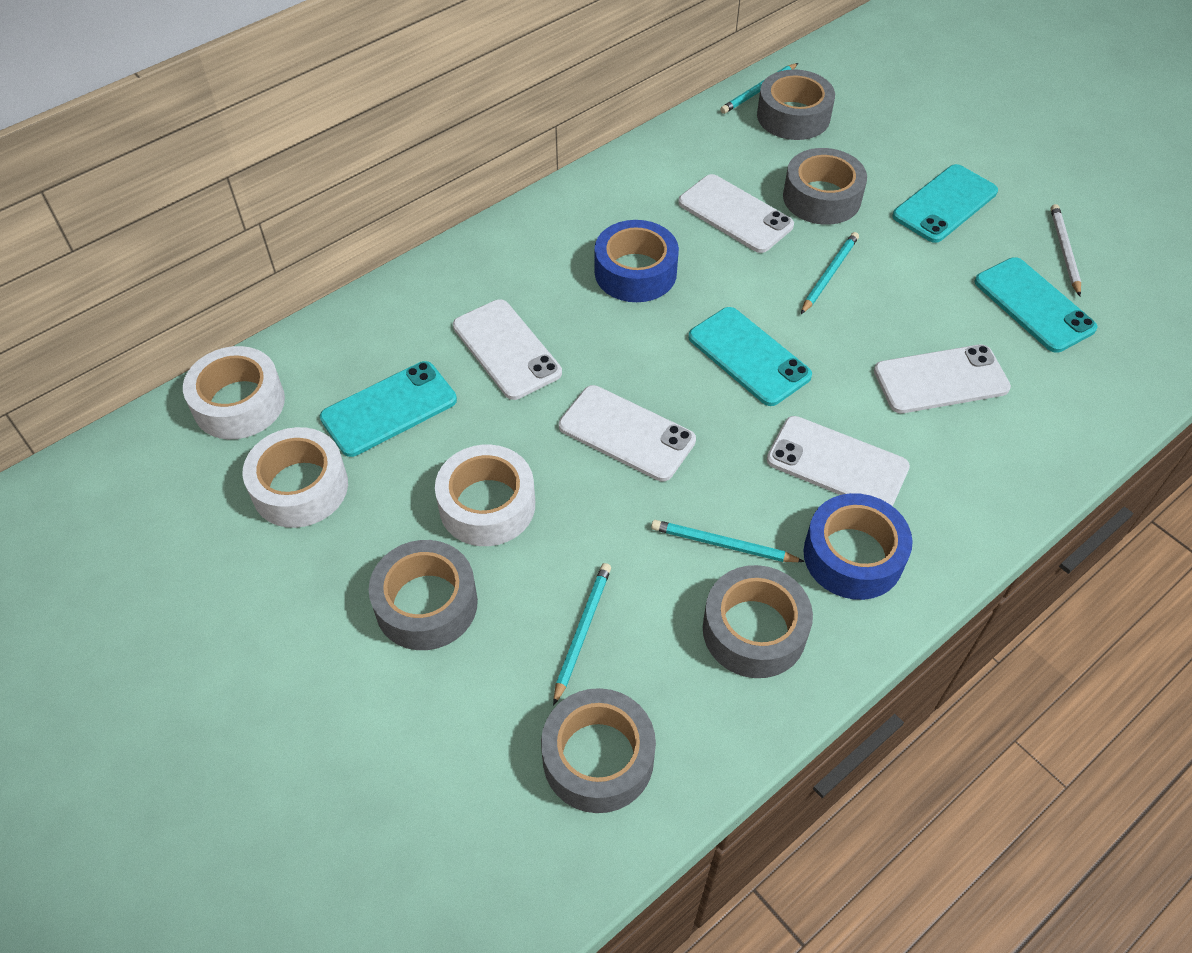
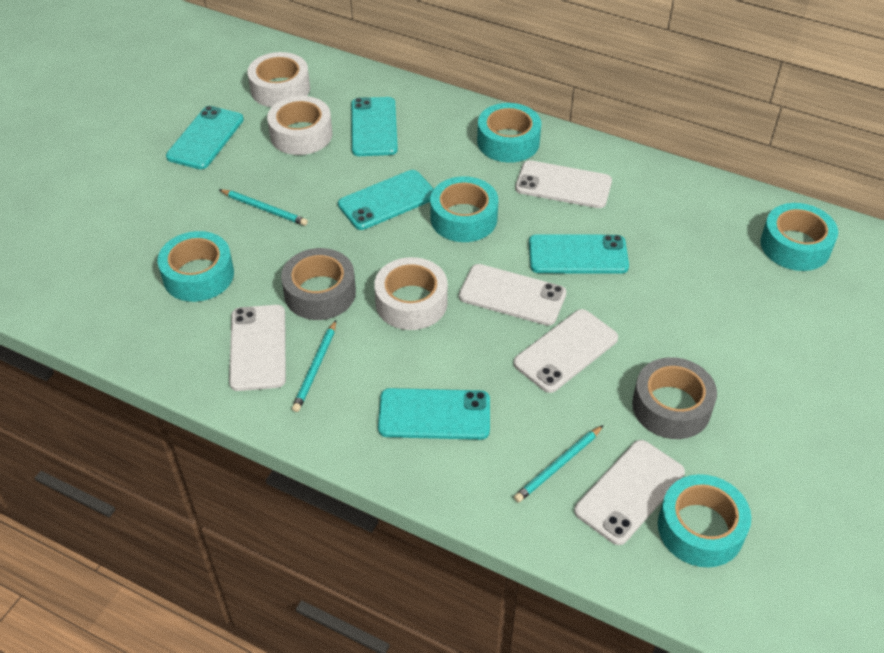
blue tape: [595,220,679,302] [803,493,913,600] = 2 -> none = 0
grey tape: [369,540,478,650] [541,688,656,813] [703,565,813,678] [757,69,835,140] [783,148,867,225] = 5 -> [281,248,356,320] [632,357,717,439] = 2
turquoise pencil: [553,563,611,706] [651,520,805,562] [720,63,798,114] [801,232,859,314] = 4 -> [219,189,308,226] [292,320,336,412] [514,425,604,502] = 3
turquoise phone: [320,361,457,457] [689,307,812,406] [892,164,998,243] [974,257,1098,353] = 4 -> [166,106,244,169] [338,170,434,230] [351,97,398,156] [378,388,490,440] [529,234,629,274] = 5
turquoise tape: none = 0 -> [157,231,234,302] [430,176,498,242] [477,103,541,163] [658,474,751,567] [760,203,838,271] = 5
white pencil: [1051,204,1081,296] = 1 -> none = 0

